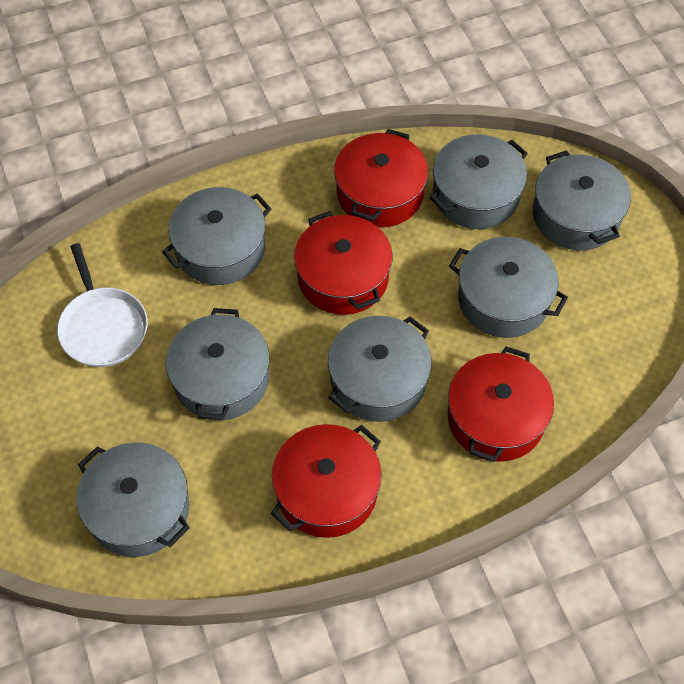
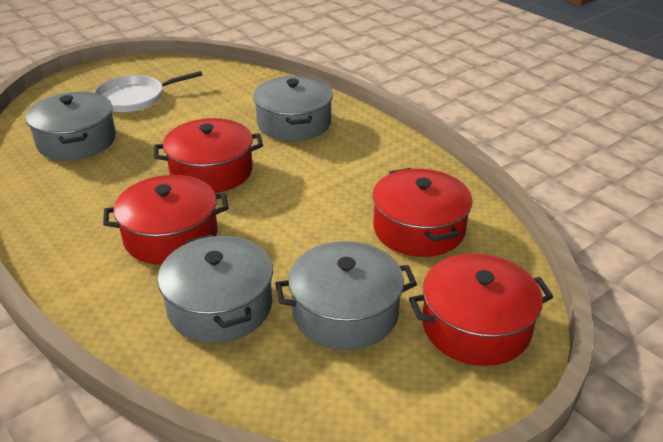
grey pot: [76,442,190,557] [162,187,272,285] [166,308,270,420] [328,316,432,422] [430,134,528,229] [449,237,568,338] [533,150,631,250] = 7 -> [26,92,116,160] [158,234,273,343] [253,76,333,141] [275,241,417,350] = 4

